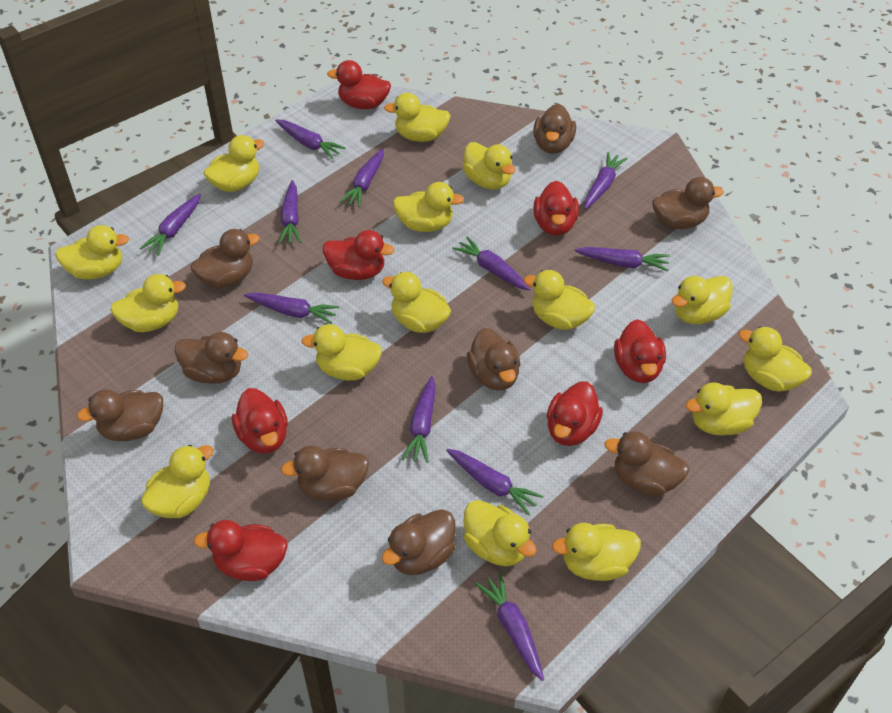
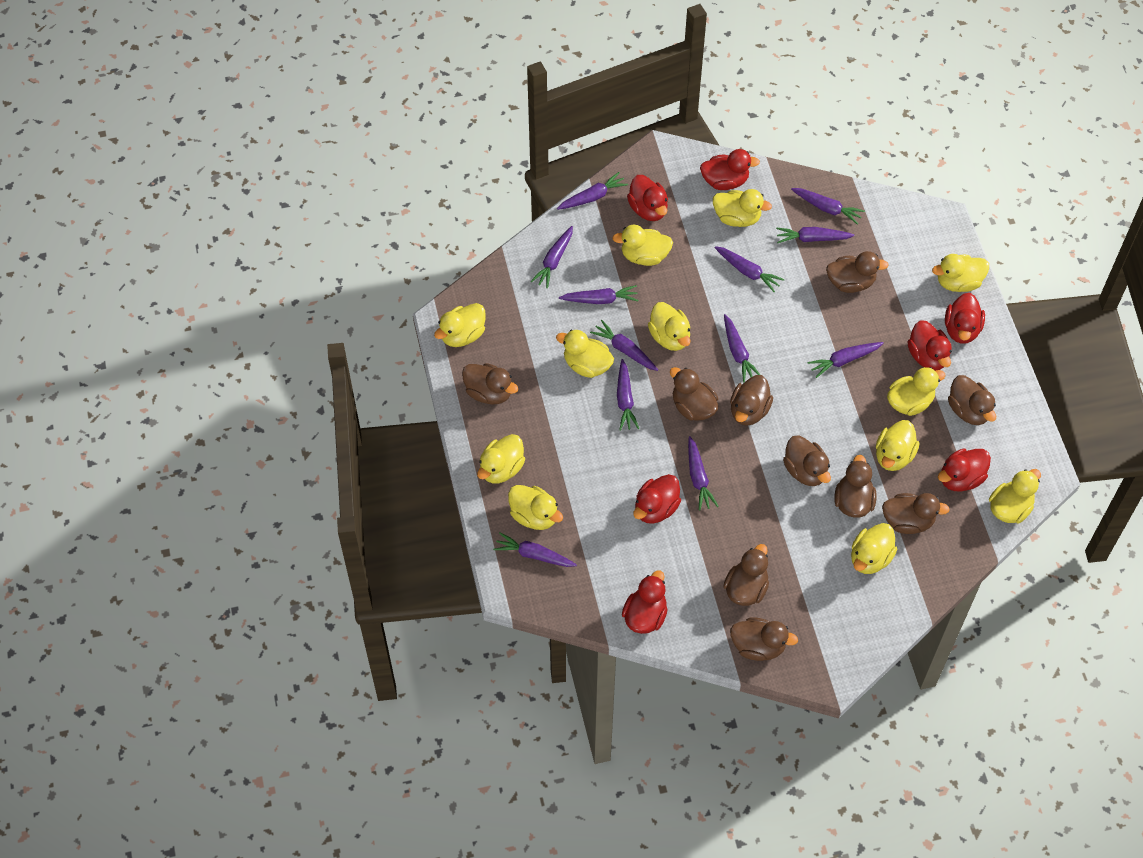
brown duck: [77,389,163,441] [174,332,248,384] [191,229,260,288] [281,445,369,501] [382,509,456,575] [467,328,520,391] [533,104,576,154] [604,431,689,496] [652,177,724,229] = 9 -> [462,363,518,405] [670,367,718,421] [723,544,769,606] [730,375,773,426] [730,617,798,661] [783,435,831,486] [826,251,889,293] [835,455,876,518] [882,493,950,534] [948,375,996,425] = 10
purple carrot: [140,194,201,256] [244,292,339,324] [275,119,346,159] [279,180,301,244] [340,149,384,207] [402,376,436,463] [446,449,543,515] [452,236,531,290] [475,572,544,681] [575,247,670,271] [585,152,627,209] = 11 -> [493,533,577,567] [530,226,573,288] [557,172,628,210] [559,285,638,304] [590,320,658,371] [617,359,639,431] [688,436,719,511] [714,246,785,292] [724,314,760,382] [776,227,855,243] [791,188,865,225] [808,342,884,378] = 12
yellow duck: [55,225,129,279] [110,274,186,332] [141,445,214,518] [204,135,264,192] [301,324,382,381] [382,272,451,333] [384,93,451,142] [393,182,464,232] [462,142,515,190] [464,500,537,566] [524,270,595,330] [552,523,641,581] [671,276,733,324] [686,382,762,435] [739,327,812,392] = 15 -> [434,303,486,347] [477,434,525,483] [508,485,563,530] [556,330,614,378] [612,225,673,266] [648,302,691,351] [713,189,772,227] [851,523,897,574] [876,420,919,471] [887,367,946,416] [932,254,989,292] [989,469,1041,523] = 12

